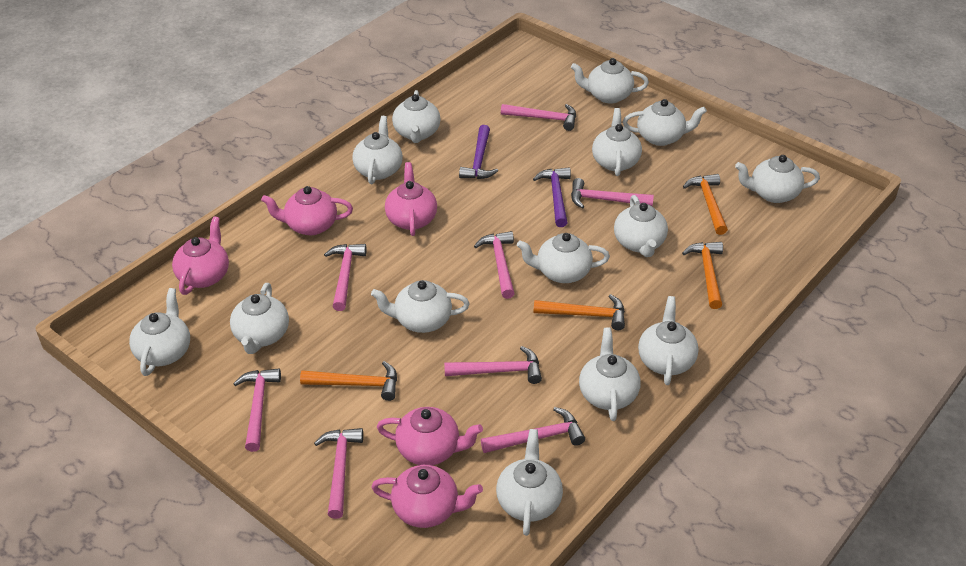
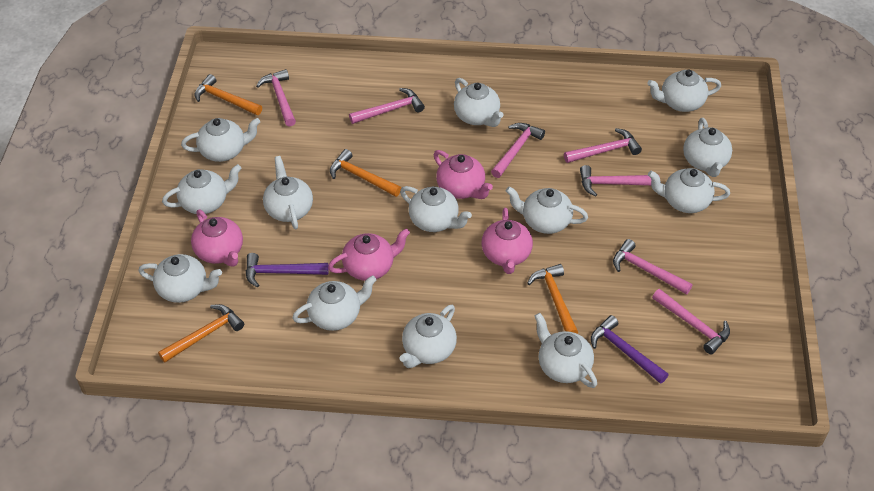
pink hammer: [233,368,281,452] [314,428,363,519] [324,244,367,311] [444,346,542,384] [474,231,515,299] [481,407,585,453] [501,104,576,131] [571,178,654,209] = 8 -> [256,69,296,127] [349,88,425,124] [491,123,545,178] [564,128,642,163] [580,165,660,197] [613,239,693,295] [652,289,730,354] = 7
pink teapot: [172,216,229,295] [261,186,353,235] [371,465,483,528] [377,407,483,465] [385,162,437,236] = 5 -> [191,210,243,267] [328,229,410,281] [434,150,493,199] [481,208,533,274] = 4
white teapot: [129,288,190,376] [230,283,289,354] [352,116,403,184] [371,280,470,333] [392,90,441,143] [496,429,563,536] [517,233,610,283] [571,58,649,104] [579,328,640,421] [592,108,642,176] [614,195,668,257] [623,99,707,146] [638,296,699,385] [735,155,820,203] = 14 -> [138,254,222,303] [162,164,242,214] [181,118,260,162] [263,156,313,229] [292,276,377,331] [399,305,457,368] [400,186,472,232] [454,78,503,127] [506,187,588,234] [535,313,597,388] [647,70,721,112] [648,168,730,213] [683,118,732,177] = 13

